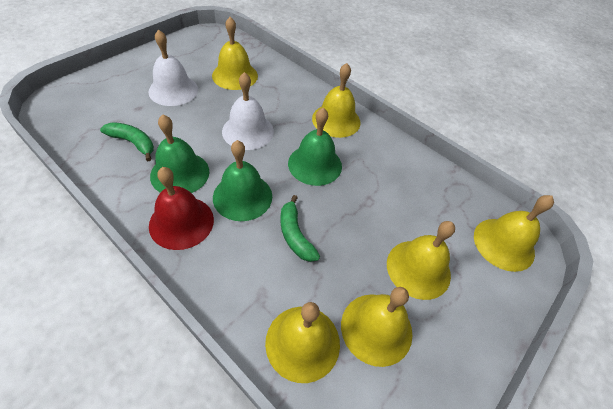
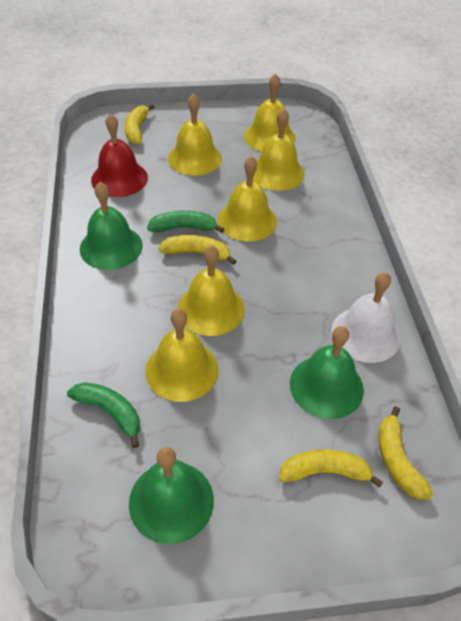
white bell: [148,29,198,106] [222,72,274,150] = 2 -> [331,272,401,363] = 1
yellow banana: none = 0 -> [125,104,154,145] [159,235,236,265] [278,449,383,488] [379,406,434,500] = 4

